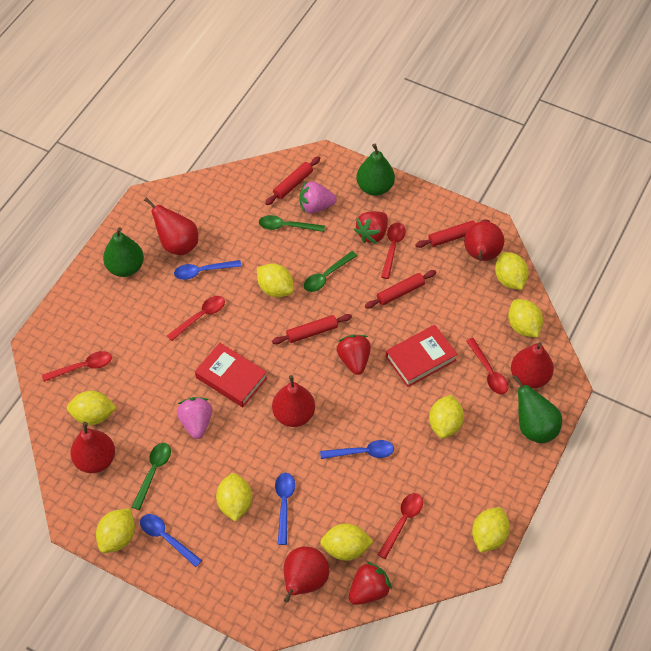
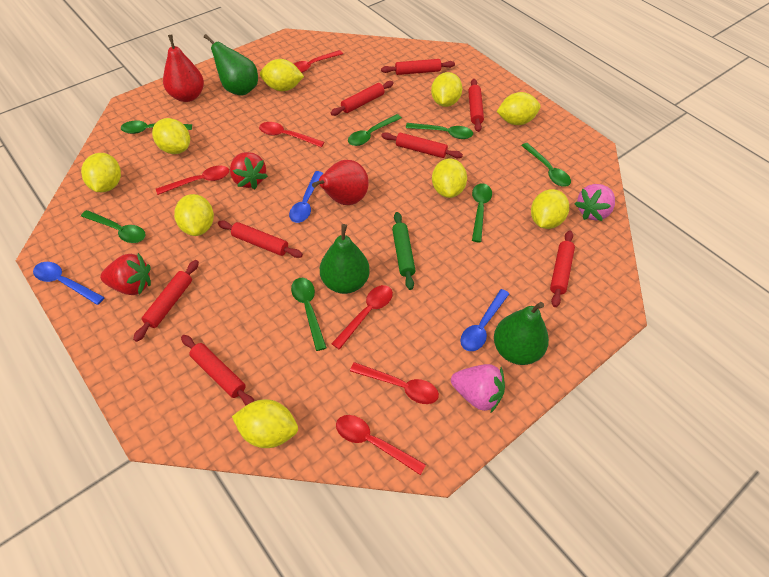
blue spoon: [140,514,202,567] [174,260,242,280] [275,473,295,545] [320,440,394,459] = 4 -> [33,262,105,305] [289,171,323,223] [460,289,509,351] = 3
green rolling pin: none = 0 -> [392,212,415,290] = 1
green spoon: [132,443,171,510] [259,215,325,232] [304,251,357,292] = 3 -> [81,210,146,243] [121,121,192,134] [291,278,327,351] [348,114,402,146] [406,123,473,139] [472,183,492,242] [521,143,571,187] = 7
red book: [195,343,267,407] [386,325,458,387] = 2 -> none = 0
red pear: [70,422,115,473] [144,197,198,255] [272,375,315,427] [283,546,329,603] [464,221,504,261] [511,342,554,389] = 6 -> [163,35,204,102] [312,160,369,205] = 2
red rolling pin: [265,156,320,205] [272,314,352,344] [365,270,436,309] [415,219,490,248] = 4 -> [133,260,199,342] [181,335,254,405] [218,220,303,258] [331,81,394,116] [381,59,455,75] [381,132,463,158] [468,79,484,132] [550,230,575,307] = 8
red spoon: [42,351,112,382] [167,296,225,341] [377,493,423,559] [381,223,406,279] [466,338,508,394] = 5 -> [156,166,229,195] [259,122,325,147] [294,50,343,73] [331,285,393,350] [336,415,426,475] [350,362,439,404] = 6
red strawberry: [336,335,371,375] [349,562,392,605] [354,211,388,244] = 3 -> [100,253,151,295] [230,152,268,189] = 2

